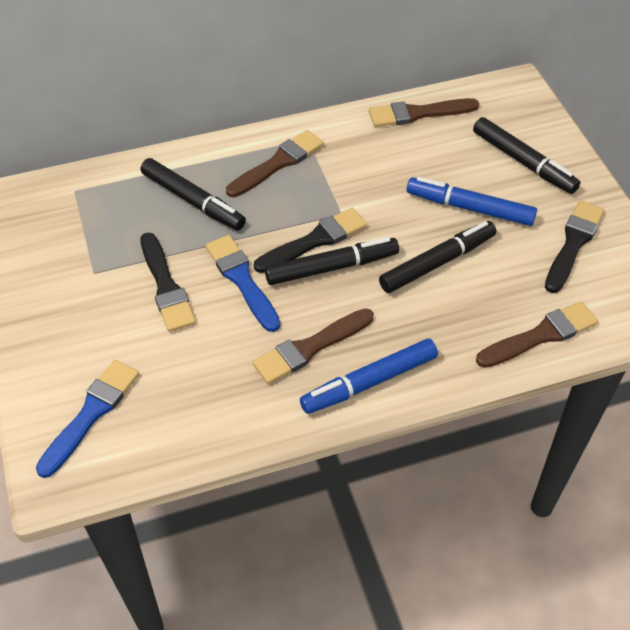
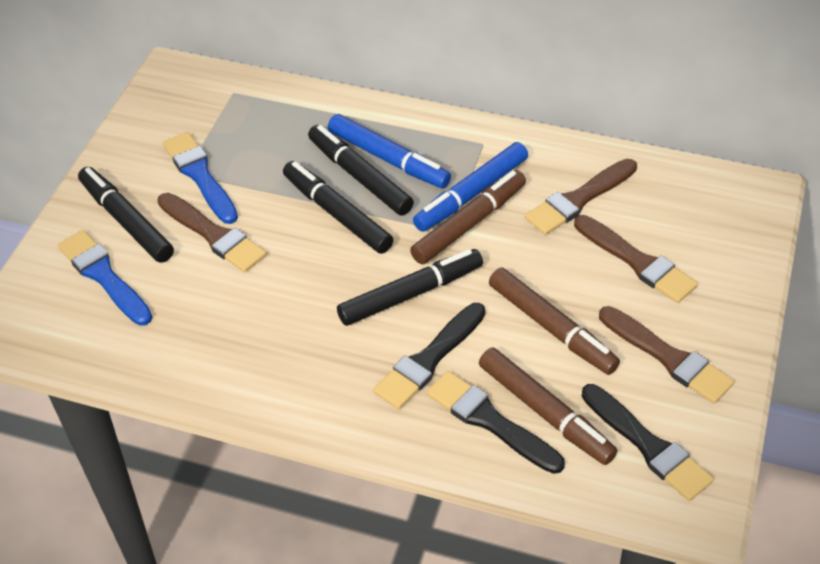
brown marker: none = 0 -> [410,170,526,264] [479,347,617,465] [489,268,620,375] = 3

